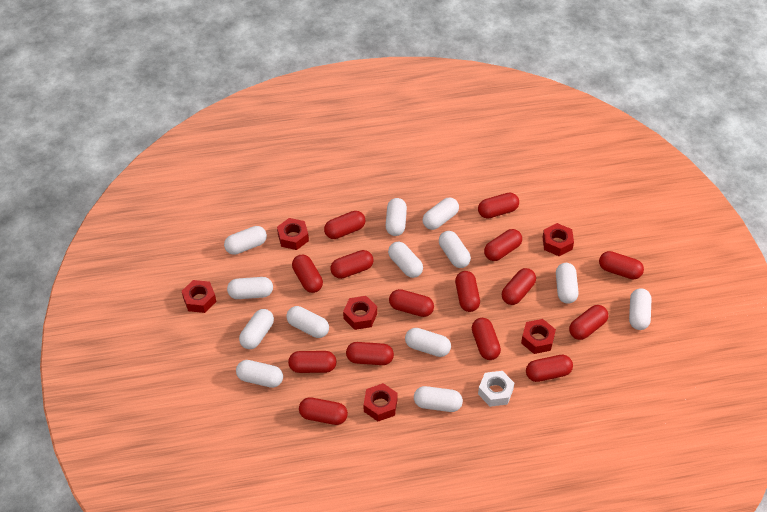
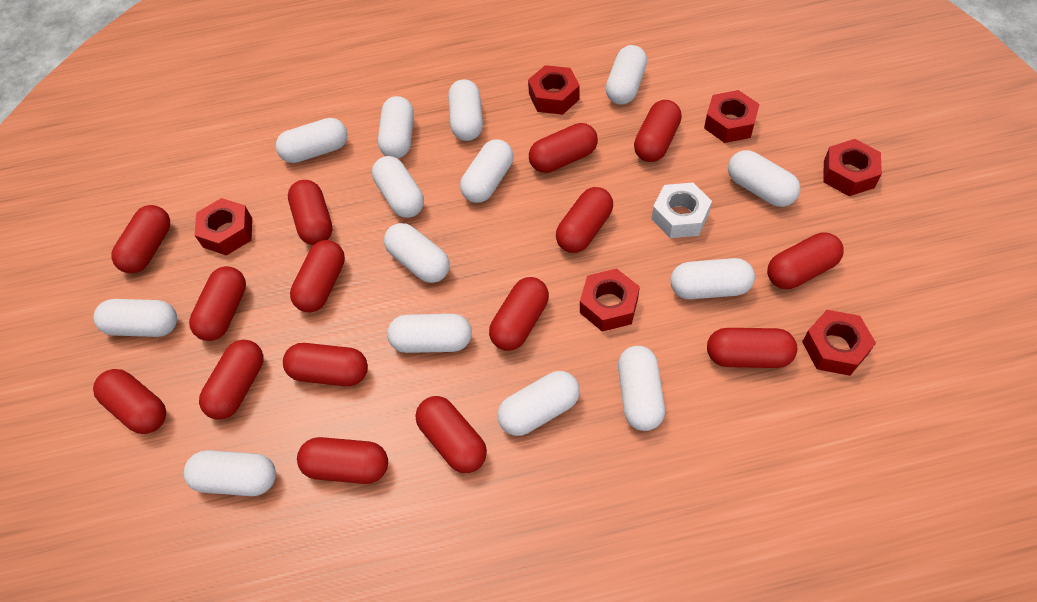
white capsule: [224,226,267,255] [227,277,273,299] [236,360,283,388] [239,309,274,349] [286,306,329,338] [386,198,407,236] [388,242,423,278] [405,328,451,357] [414,386,463,412] [423,197,459,230] [439,231,471,268] [556,263,578,304] [629,288,652,330] = 13 -> [94,299,177,337] [184,450,276,496] [276,118,348,163] [372,156,424,218] [378,96,414,159] [384,223,450,283] [387,314,472,353] [448,80,483,141] [460,139,513,203] [497,371,580,436] [606,45,647,105] [618,346,665,431] [670,258,755,299] [728,150,801,207] = 14

